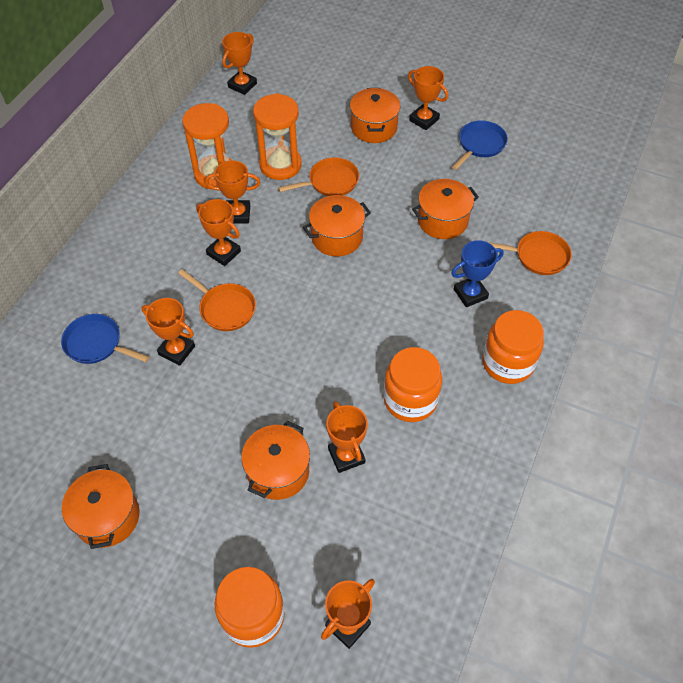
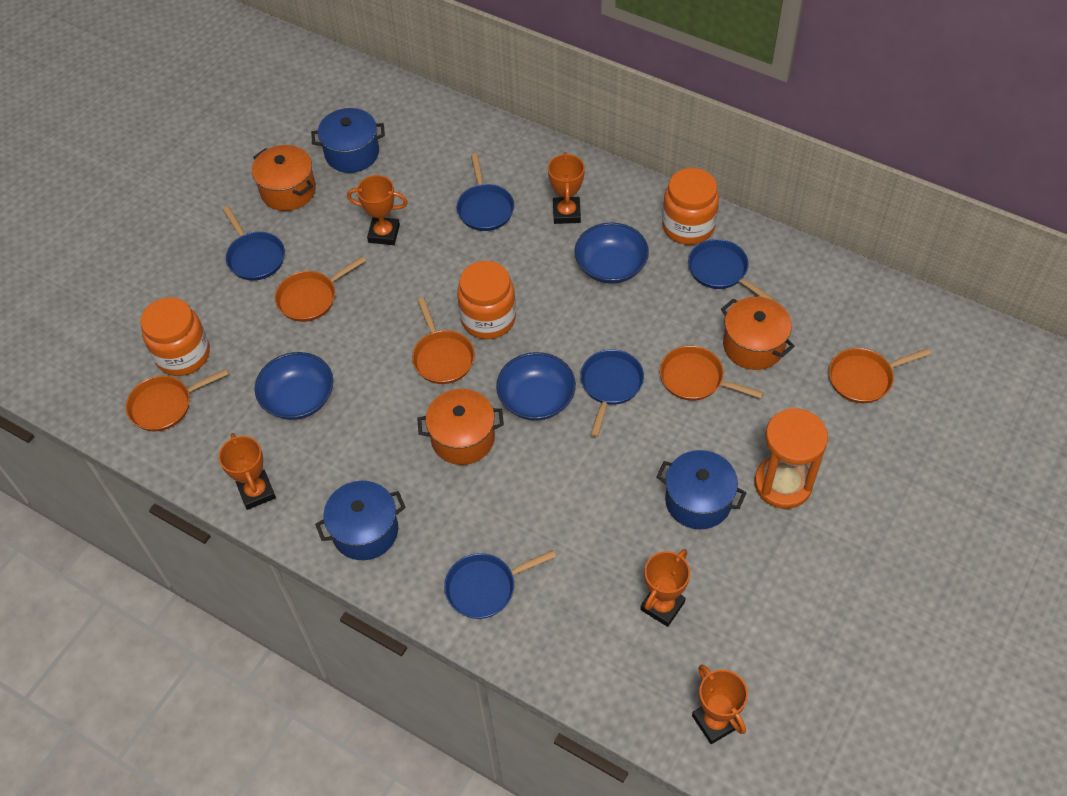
blue bowl: none = 0 -> [255,352,333,420] [496,352,576,421] [574,222,649,284] = 3
blue pan: [61,314,149,364] [452,120,508,170] = 2 -> [223,207,285,281] [444,550,556,619] [457,153,514,231] [580,350,644,437] [688,239,774,300] = 5
blue pot: none = 0 -> [311,108,385,173] [315,481,406,560] [656,450,746,529] = 3
blue trophy: [451,240,504,307] = 1 -> none = 0
orange hourglass: [182,103,232,189] [253,93,302,180] = 2 -> [754,408,828,509] = 1
orange pan: [178,269,256,331] [278,157,359,196] [488,231,572,275] = 3 -> [126,369,228,432] [275,256,366,322] [412,298,475,384] [660,346,764,401] [829,348,931,403] = 5
orange pot: [62,464,140,549] [241,421,310,500] [303,195,371,256] [350,88,401,143] [412,179,479,239] = 5 -> [252,145,316,211] [417,389,504,465] [721,297,795,370] = 3
orange trophy: [142,298,195,366] [196,199,241,266] [205,160,261,223] [222,32,257,95] [321,579,375,649] [326,401,368,473] [408,66,448,130] = 7 -> [219,433,276,510] [347,175,408,245] [548,152,585,224] [640,549,690,627] [692,664,748,744] = 5

